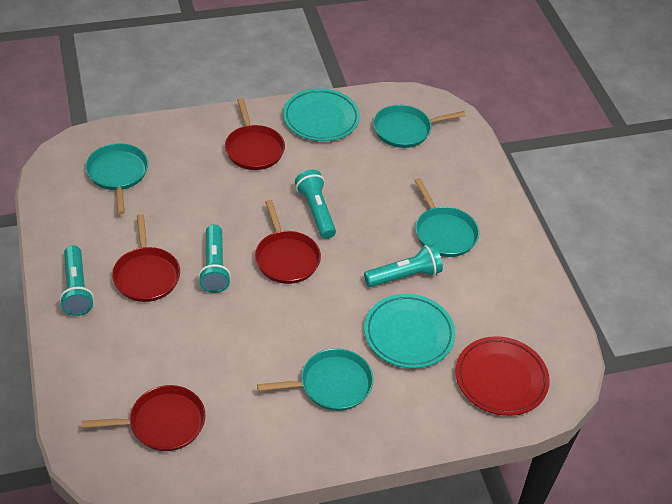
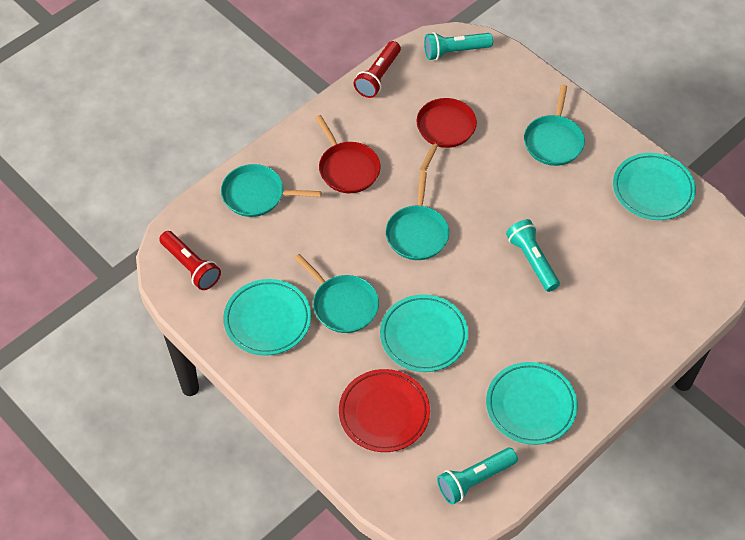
red flashlight: none = 0 -> [159,231,221,290] [354,41,401,98] = 2
red pan: [82,385,205,451] [112,214,180,302] [225,98,285,170] [255,200,321,284] = 4 -> [315,115,381,193] [416,98,477,171] = 2
turquoise flashlight: [60,245,94,316] [198,224,231,293] [295,170,336,239] [364,244,443,287] = 4 -> [424,32,493,60] [437,448,518,504] [506,219,560,292] = 3
turquoise plate: [283,88,360,141] [364,294,456,368] = 2 -> [223,279,311,356] [380,294,468,372] [486,362,578,445] [613,153,696,220] = 4

